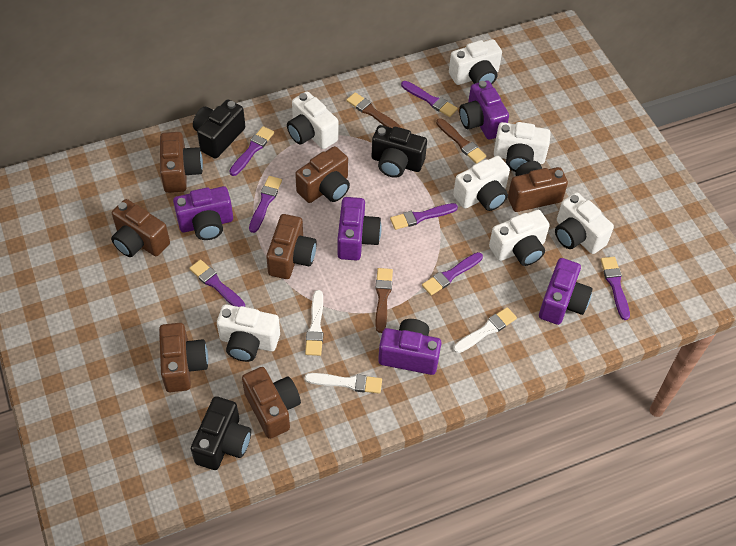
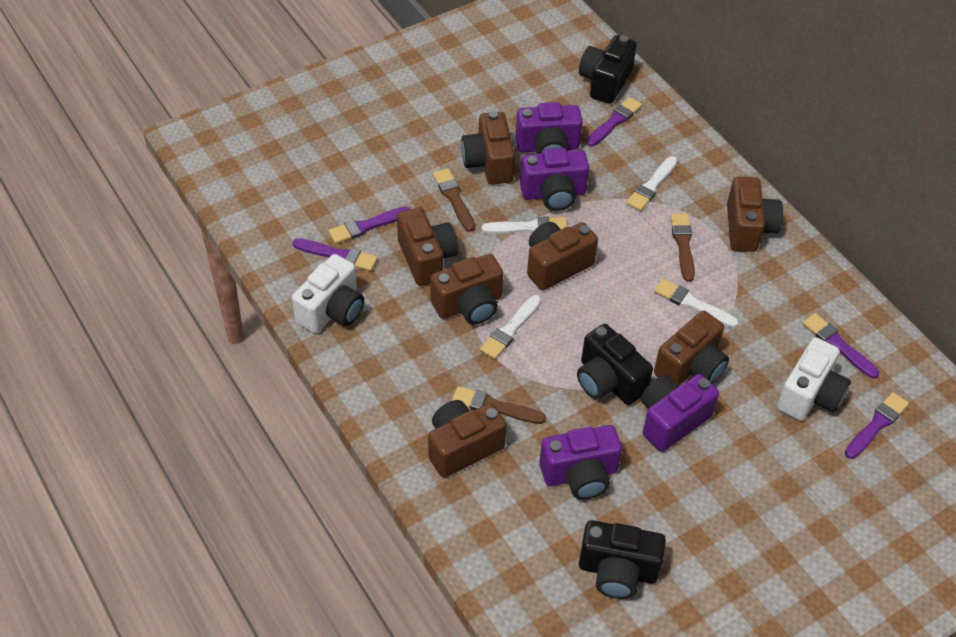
purple brush: [189,260,245,307] [229,126,274,176] [249,176,282,233] [390,203,458,230] [401,81,458,117] [422,252,483,295] [601,257,630,320] = 7 -> [293,238,378,271] [328,207,410,244] [586,97,642,146] [802,313,879,378] [845,392,909,459] = 5
purple camera: [173,186,233,240] [337,197,382,261] [378,319,441,375] [459,80,509,140] [539,258,593,325] = 5 -> [515,102,583,154] [520,148,589,211] [539,425,622,500] [641,374,719,452] = 4
white brush: [305,290,323,356] [305,373,382,394] [453,307,517,353] = 3 -> [480,295,541,359] [482,216,567,234] [626,156,677,211] [654,279,739,328] = 4
white camera: [217,304,280,362] [287,91,338,149] [449,39,502,85] [453,156,510,211] [489,210,550,266] [494,122,551,172] [555,192,614,254] = 7 -> [292,254,364,333] [777,337,851,421] = 2

